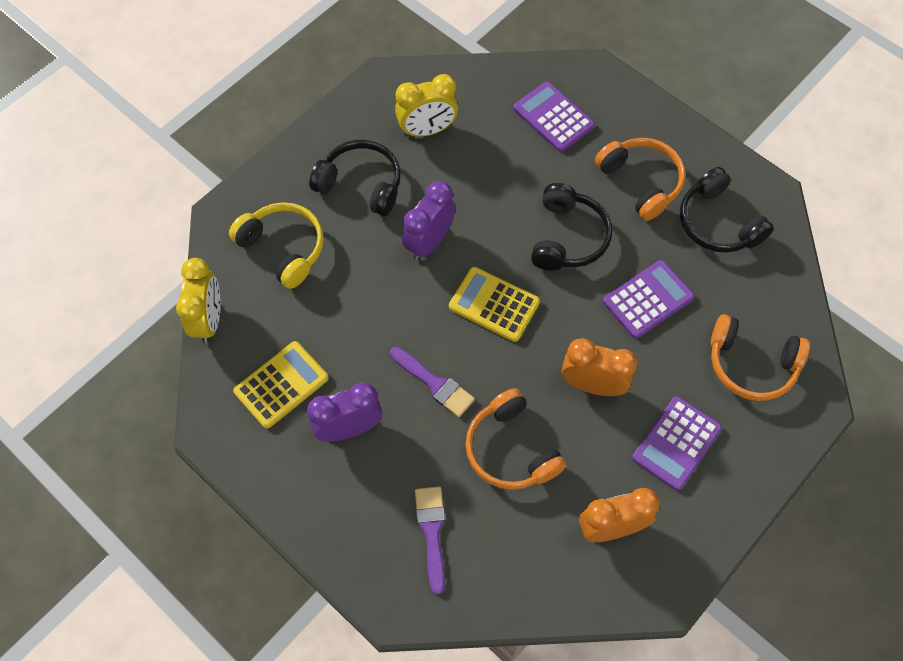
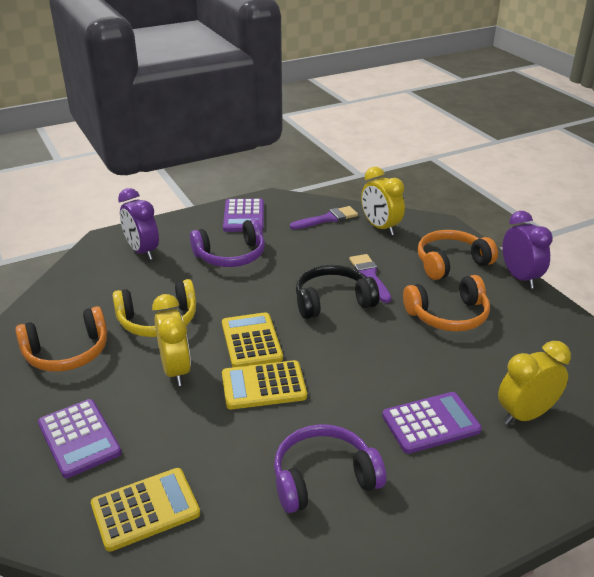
black headphones: [309,140,401,216] [531,183,612,271] [680,167,774,253] = 3 -> [296,265,379,319] = 1
orange clock: [562,338,638,396] [579,488,660,542] = 2 -> none = 0
purple headphones: none = 0 -> [190,219,265,267] [274,424,386,513] = 2
yellow calculator: [233,341,329,429] [449,267,540,342] = 2 -> [91,468,200,552] [222,312,283,367] [222,360,307,409] = 3
yellow clock: [176,258,221,344] [395,74,458,137] = 2 -> [152,294,191,386] [361,167,405,235] [498,341,571,425] = 3

